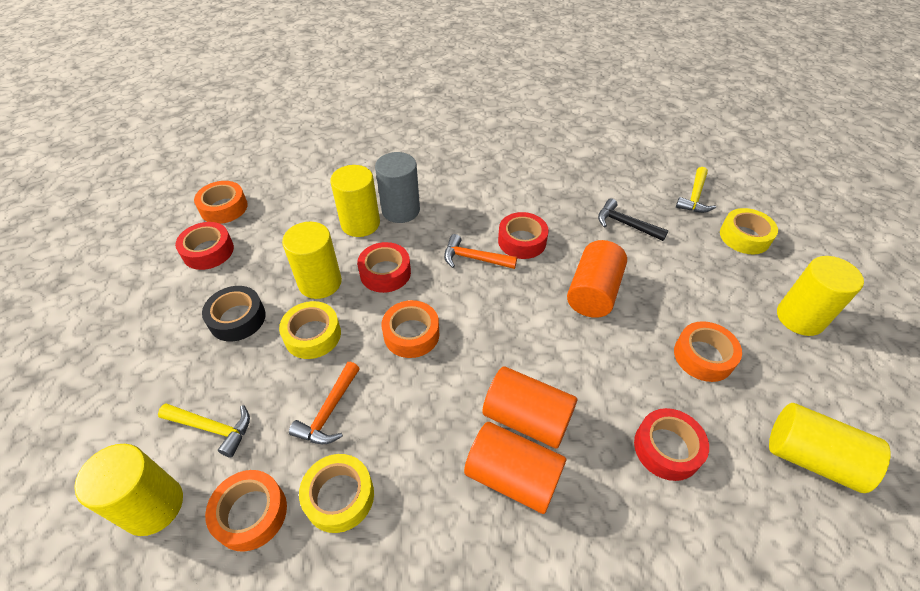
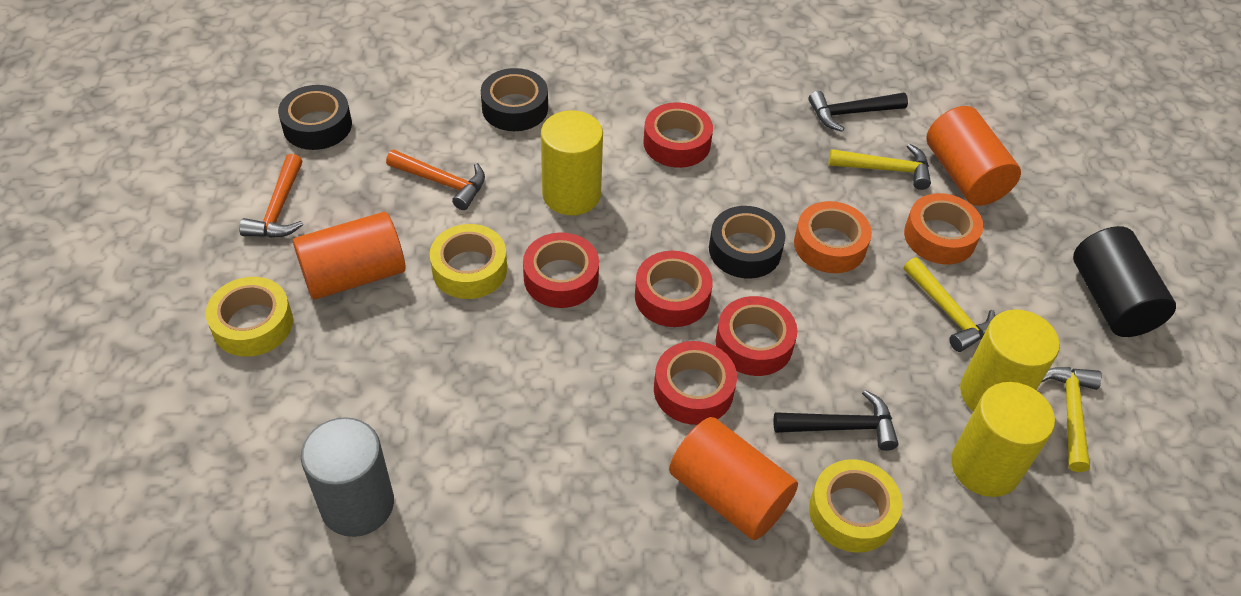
black cylinder: none = 0 -> [1073,226,1176,337] = 1
black hammer: [598,199,669,241] = 1 -> [774,390,899,451] [808,91,908,132] = 2
black tape: [202,286,266,341] = 1 -> [278,85,352,150] [481,68,548,131] [709,206,785,279] = 3
orange tape: [194,181,248,224] [205,470,287,552] [382,300,439,358] [674,321,742,382] = 4 -> [794,201,872,273] [904,193,983,265] = 2
red tape: [175,222,234,270] [357,242,411,293] [498,212,549,259] [634,408,709,481] = 4 -> [523,232,599,308] [635,251,713,327] [643,102,713,168] [654,341,737,425] [715,296,797,376] = 5
yellow cylinder: [74,444,183,536] [282,222,342,299] [330,165,380,237] [769,403,891,493] [777,256,864,336] = 5 -> [541,110,603,215] [951,382,1055,497] [960,309,1060,412] = 3
yellow hammer: [158,403,250,457] [676,167,716,213] = 2 -> [829,144,931,190] [904,257,995,352] [1042,367,1102,472] = 3

